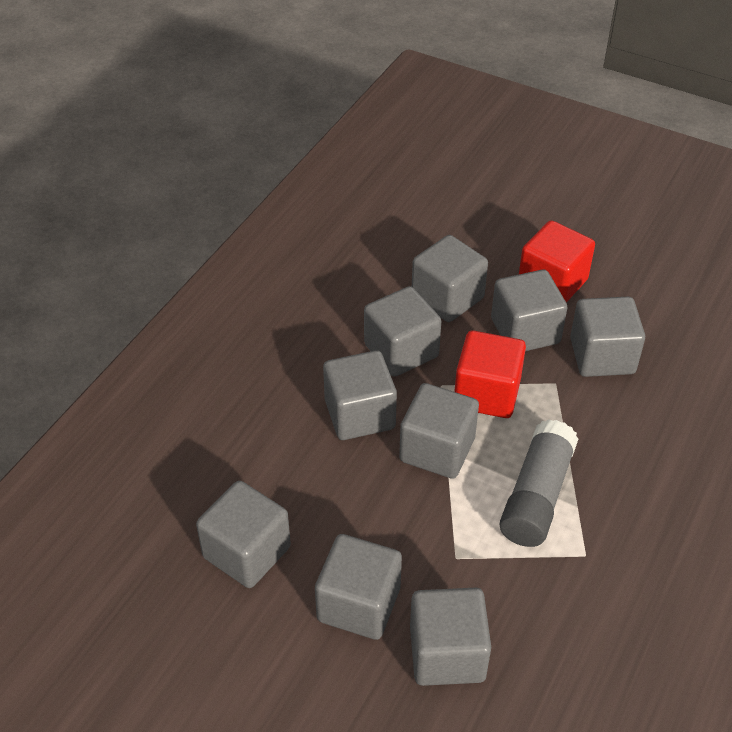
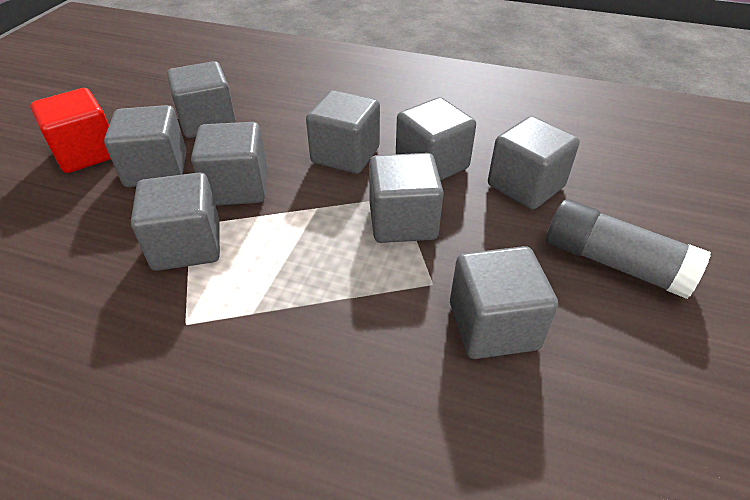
red cube: [454,330,526,418] [519,220,595,303] = 2 -> [30,88,111,173] = 1

